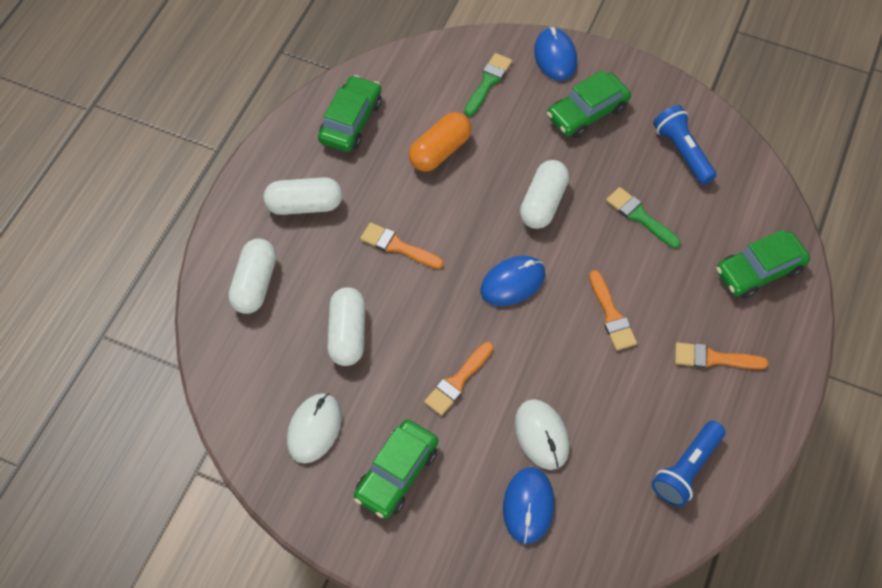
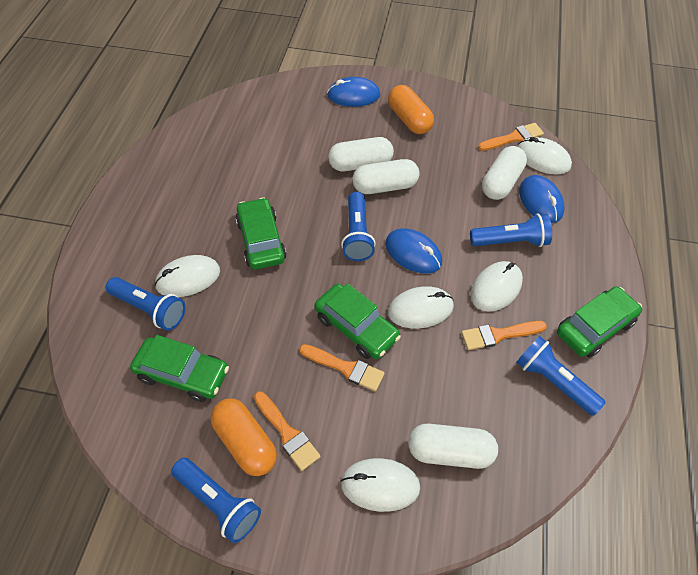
blue flashlight: [652,421,725,507] [653,105,716,185] = 2 -> [106,277,186,331] [171,458,261,543] [341,192,376,261] [470,213,552,247] [517,336,606,416] = 5
green brush: [464,53,512,116] [606,187,681,248] = 2 -> none = 0
orange capsule: [409,112,471,172] = 1 -> [211,398,277,476] [388,85,434,134] = 2
white mouse: [287,393,342,464] [515,399,570,470] = 2 -> [154,255,220,297] [340,458,420,512] [388,286,454,329] [470,261,523,312] [517,137,572,175] = 5

